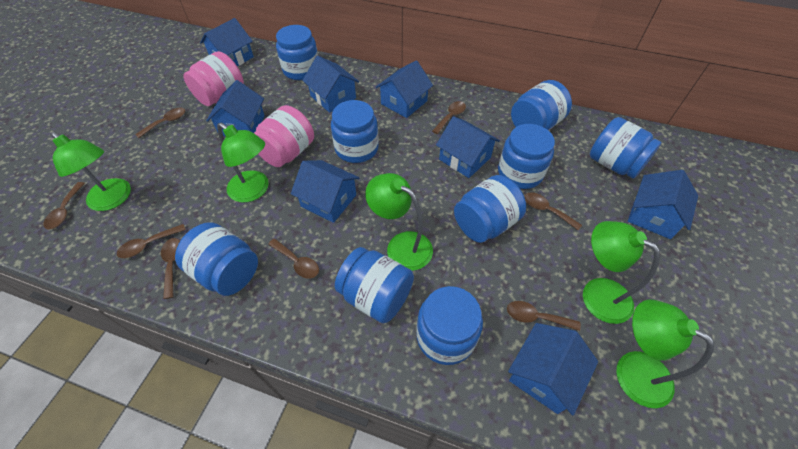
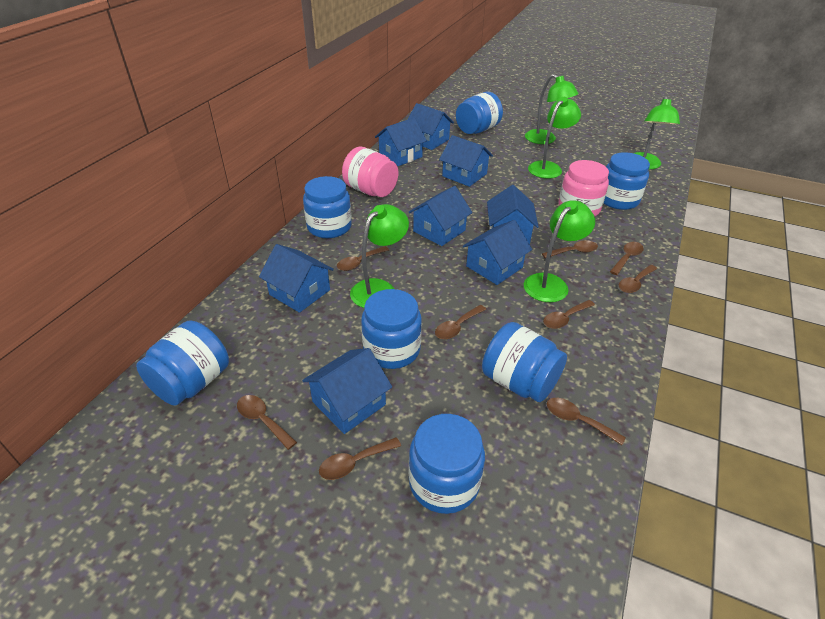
blue jar: [175,222,258,296] [276,25,318,80] [331,100,379,163] [335,247,414,323] [416,286,483,365] [454,175,526,243] [498,124,555,189] [511,80,572,130] [590,117,662,179] = 9 -> [136,321,229,406] [303,176,352,238] [361,289,422,369] [408,414,485,514] [456,92,503,134] [482,322,567,402] [604,152,650,210] = 7
brown spoon: [43,182,85,229] [117,224,186,258] [135,108,185,138] [161,238,180,299] [268,239,319,279] [432,101,466,134] [507,301,581,331] [524,192,582,230] = 8 -> [237,395,297,450] [319,437,401,480] [337,246,389,271] [435,305,486,339] [542,240,598,258] [543,300,595,329] [547,398,626,445] [610,242,644,275] [619,265,657,293] = 9

